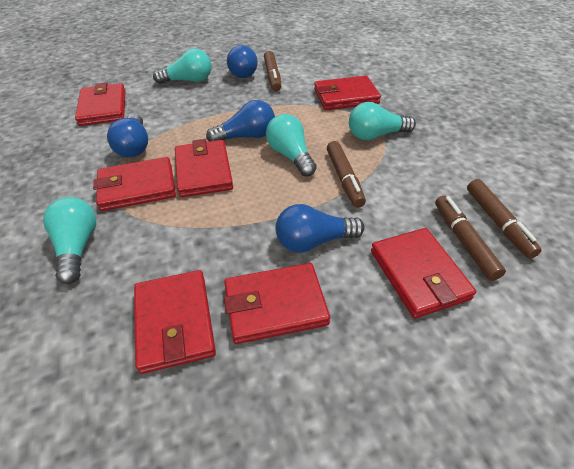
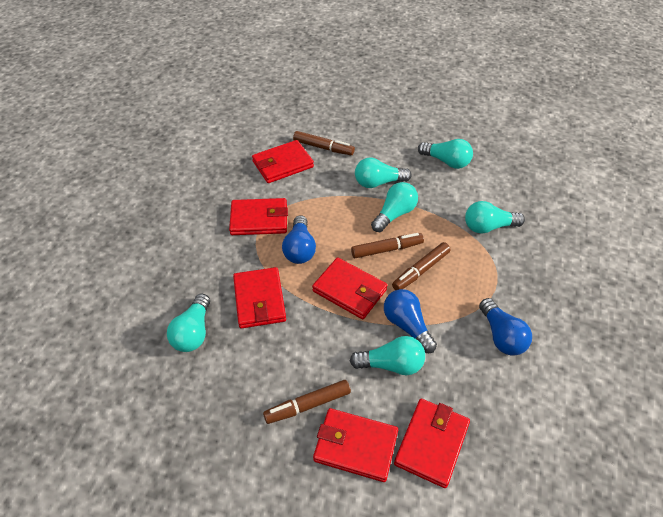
blue light bulb: [107,113,148,158] [206,100,275,141] [227,45,258,78] [276,204,365,252] = 4 -> [282,215,316,264] [384,289,437,353] [479,298,532,356] = 3
red wallet: [75,82,125,126] [93,157,176,211] [134,270,216,374] [175,139,233,197] [224,263,330,344] [314,76,381,110] [371,228,476,318] = 7 -> [229,198,288,235] [233,267,286,329] [252,140,314,183] [312,257,387,319] [313,408,398,482] [394,399,470,488] = 6
turquoise light bulb: [43,197,96,284] [153,49,212,84] [266,114,317,176] [349,102,416,140] = 4 -> [167,294,210,352] [350,336,425,375] [355,158,412,188] [371,182,418,232] [418,139,473,169] [465,201,525,234] = 6

